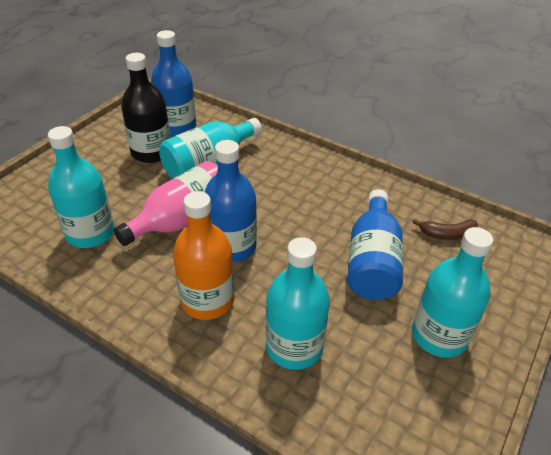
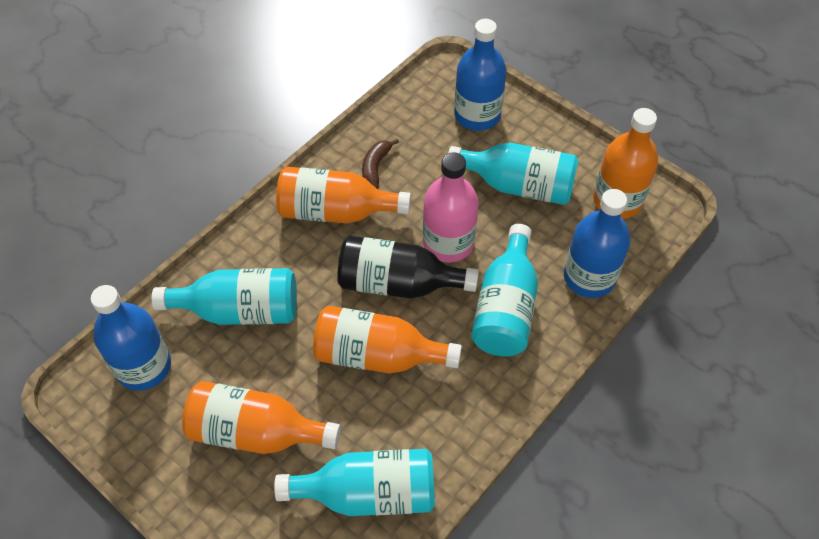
orange bottle: [173,191,234,320] = 1 -> [182,381,341,454] [276,167,411,224] [313,306,462,374] [593,108,658,219] = 4

